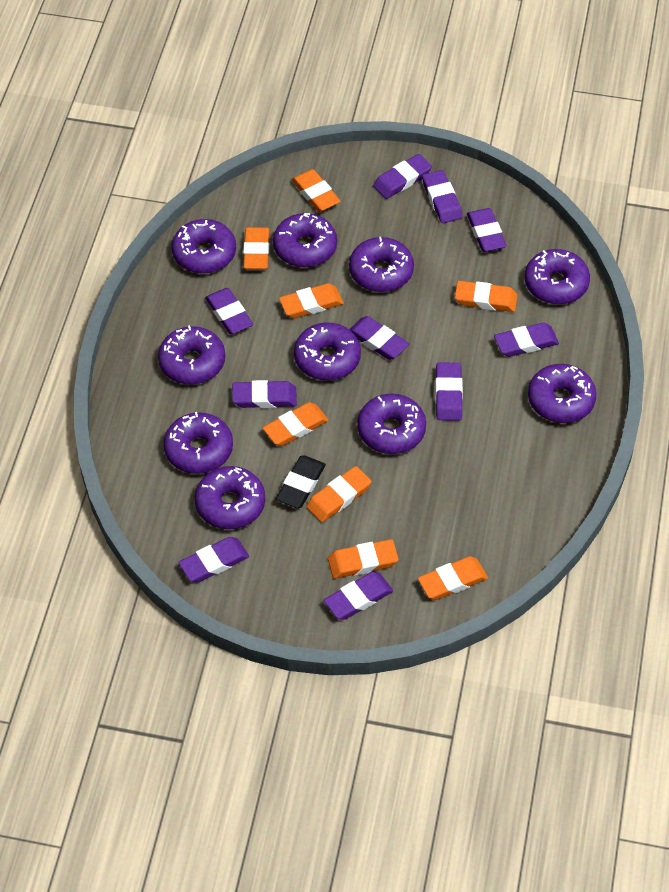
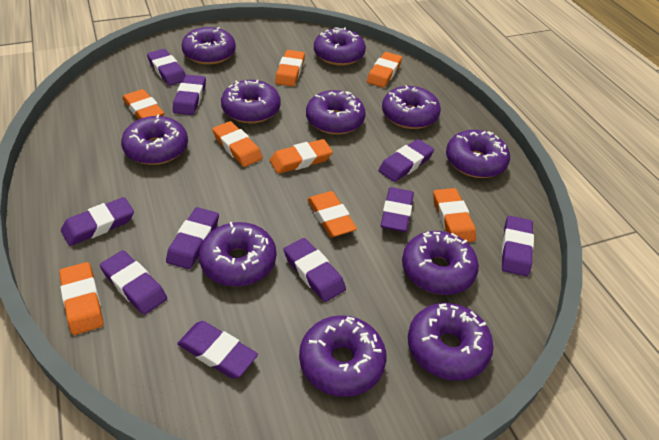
black eraser: [276,455,326,508] = 1 -> none = 0
purple donut: [158,325,225,385] [163,412,233,474] [172,219,236,274] [195,466,265,529] [273,213,337,268] [294,323,361,380] [349,237,414,292] [357,393,426,454] [525,249,590,304] [528,364,596,423] = 10 -> [121,114,188,165] [181,27,236,65] [199,222,276,287] [221,80,281,123] [299,315,387,397] [306,90,366,135] [314,27,366,66] [382,85,441,129] [402,231,479,295] [408,303,494,381] [446,130,510,178] = 11

